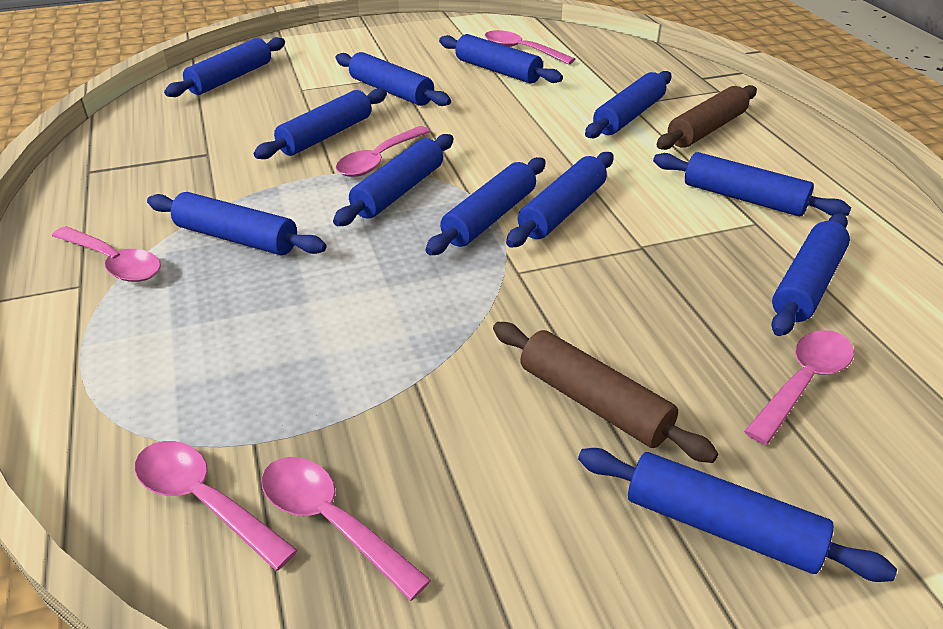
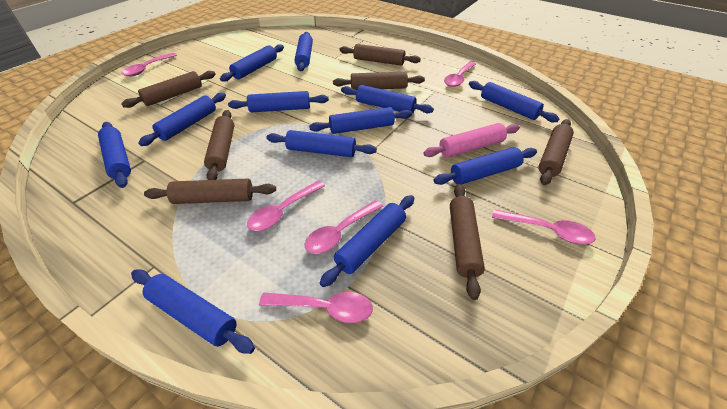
brown rolling pin: [493,322,718,463] [657,85,757,150] = 2 -> [121,71,216,108] [144,179,276,204] [204,110,235,180] [333,72,425,90] [339,44,421,66] [450,184,485,300] [538,119,574,185] = 7
pink rolling pin: none = 0 -> [423,123,520,158] = 1

